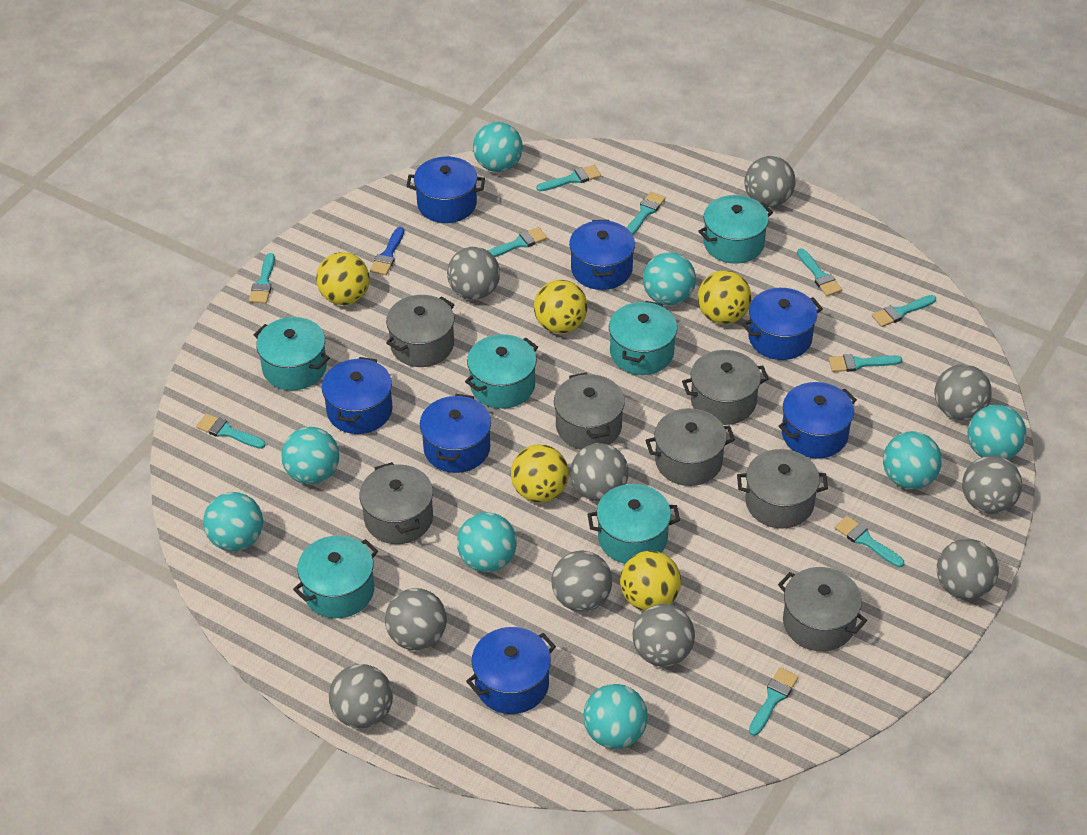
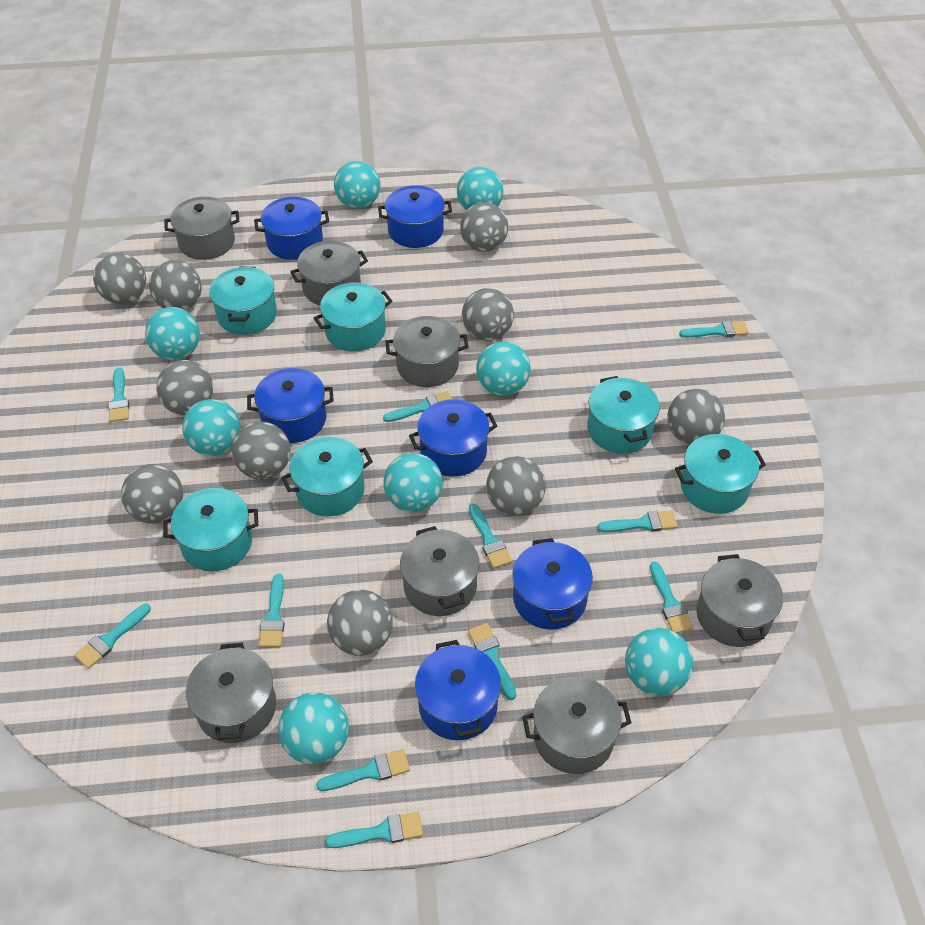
blue brush: [370,227,404,275] = 1 -> none = 0
blue pot: [322,357,392,434] [406,156,485,223] [420,394,491,473] [466,627,556,714] [569,220,635,290] [742,288,823,360] [778,382,857,459] = 7 -> [247,368,334,443] [254,197,329,260] [378,186,452,248] [409,399,497,477] [415,640,501,740] [512,538,593,630] = 6
turquoise brush: [196,414,266,449] [249,253,275,303] [488,227,547,257] [536,165,601,191] [627,192,666,235] [749,667,799,736] [797,248,842,296] [829,354,902,372] [835,516,904,567] [872,295,936,327] = 10 -> [74,604,151,669] [108,367,129,422] [259,574,285,647] [316,749,410,791] [325,811,423,848] [383,391,452,422] [468,623,516,700] [469,504,512,569] [597,510,678,532] [650,562,693,633] [679,321,749,338] = 11
yellow ball: [316,252,370,305] [511,444,569,503] [534,280,588,334] [620,551,681,611] [697,270,751,324] = 5 -> none = 0

